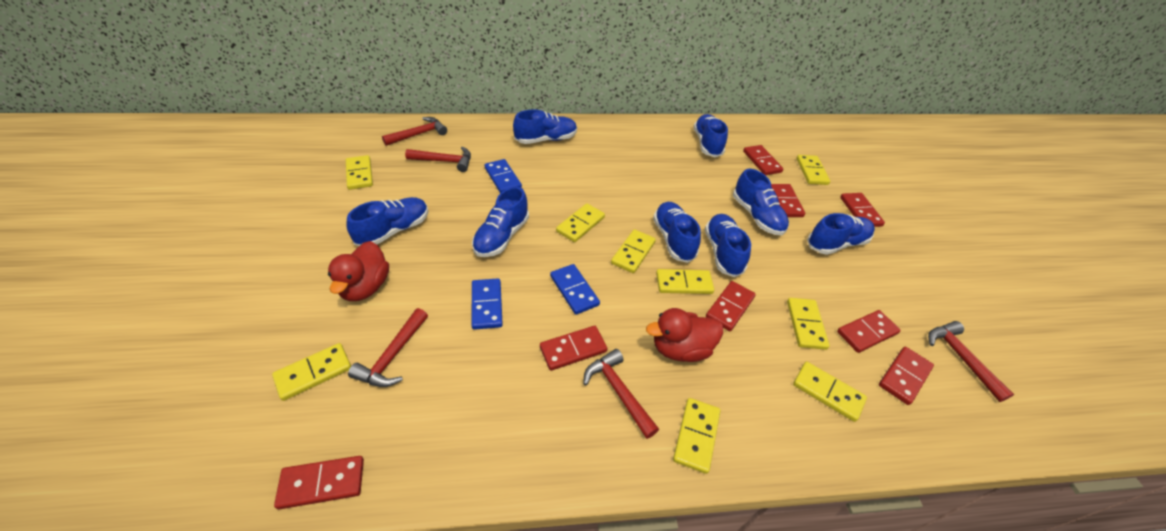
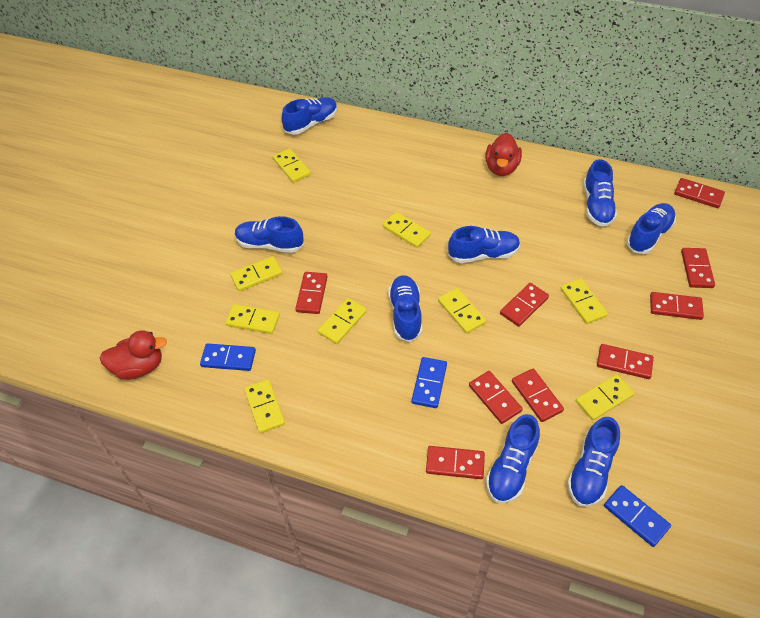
red domino: [274,456,364,509] [540,326,607,371] [706,281,756,331] [743,145,783,175] [771,184,805,217] [837,310,901,353] [840,193,885,227] [879,347,934,405] = 8 -> [295,272,328,314] [426,446,485,479] [469,371,523,424] [500,283,549,327] [512,369,564,422] [597,344,654,379] [650,292,704,320] [674,178,725,208] [681,248,715,288] = 9
red hammer: [348,308,428,387] [382,117,447,146] [405,147,471,172] [583,349,659,439] [928,321,1014,402] = 5 -> none = 0

